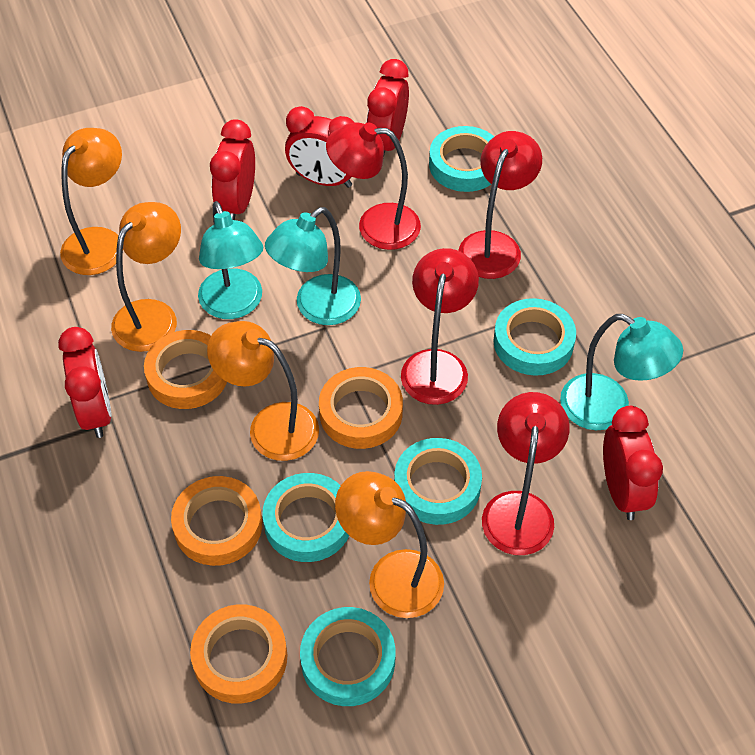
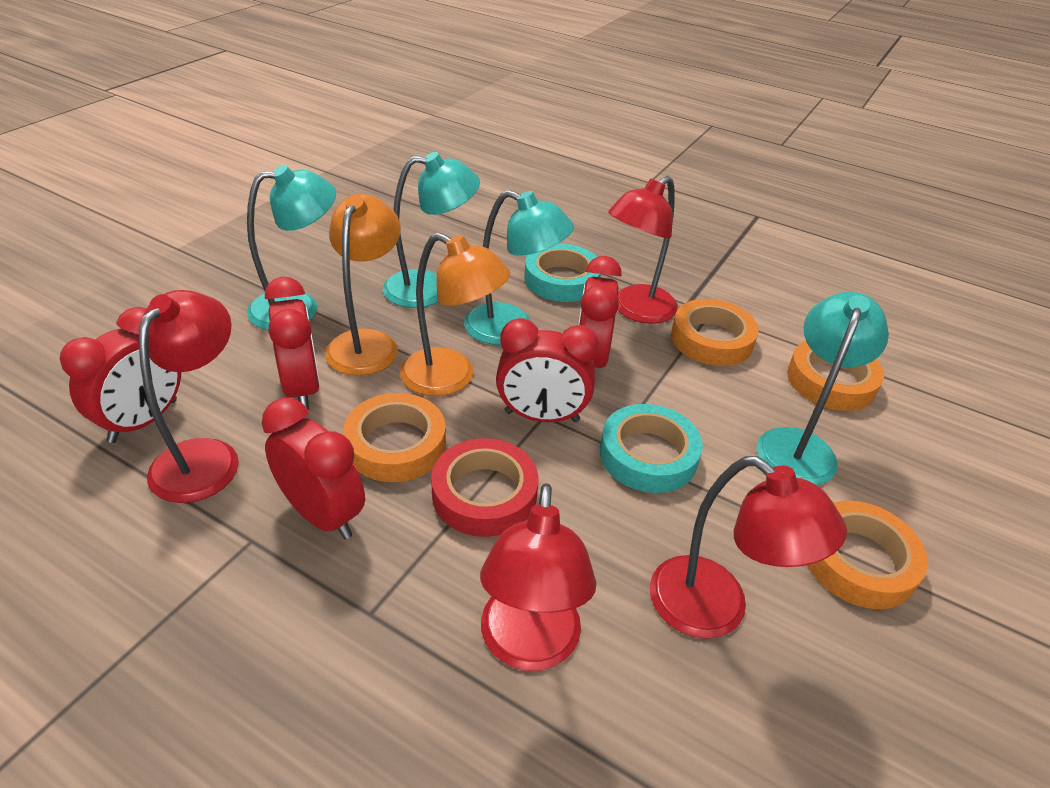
orange lamp: [60,128,122,275] [111,202,181,352] [207,321,319,461] [335,471,444,618] = 4 -> [325,194,401,376] [400,233,510,396] = 2
red tape: none = 0 -> [431,438,538,537] = 1
turquoise lamp: [198,201,263,319] [265,207,361,325] [560,314,683,430] = 3 -> [247,165,336,330] [382,152,480,308] [464,190,574,345] [756,292,889,485] = 4
turquoise tape: [262,473,349,562] [300,607,395,706] [394,438,482,525] [429,126,494,192] [493,298,576,376] = 5 -> [524,244,601,302] [600,404,703,493] = 2

